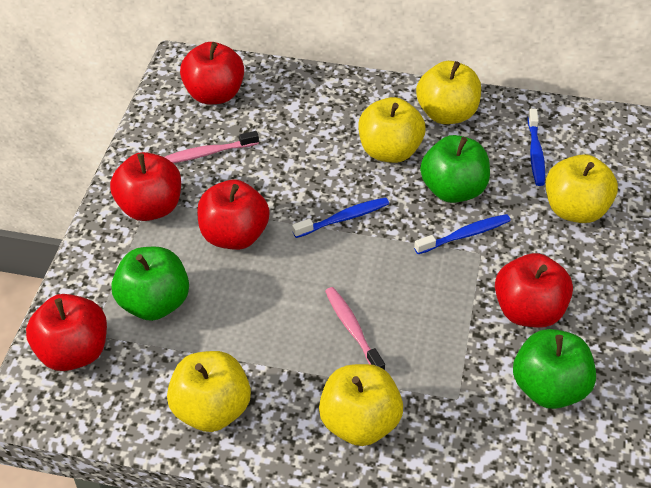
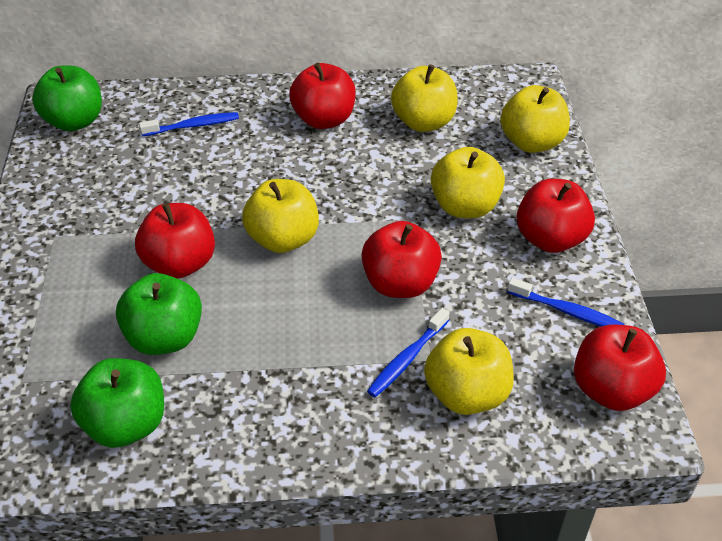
pink toothbrush: [165,131,259,163] [325,287,385,370] = 2 -> none = 0

